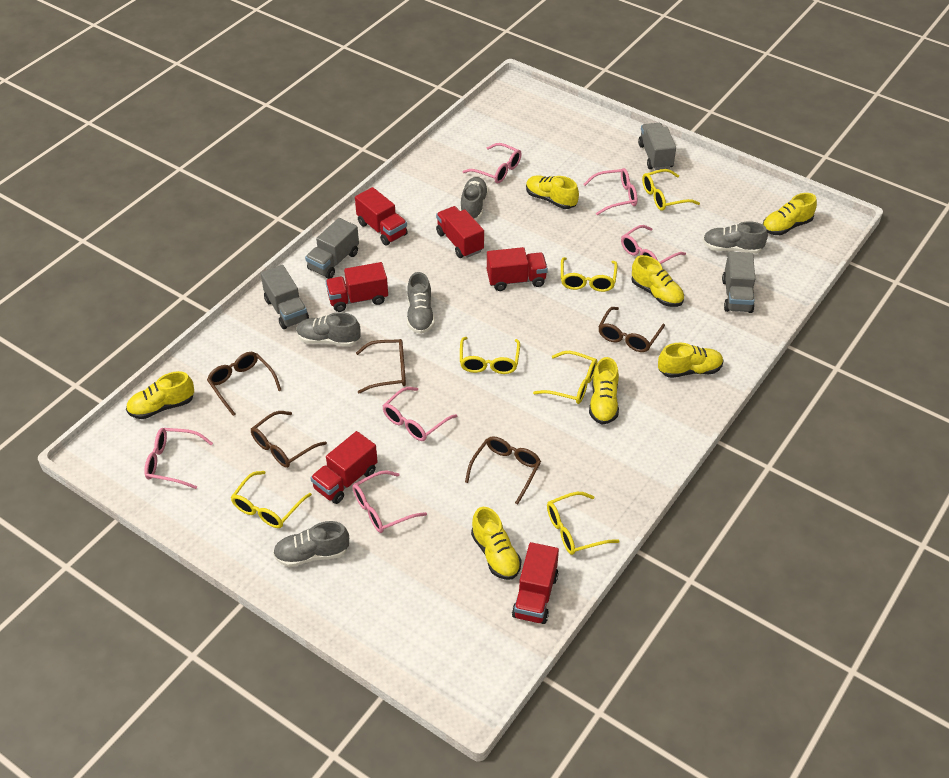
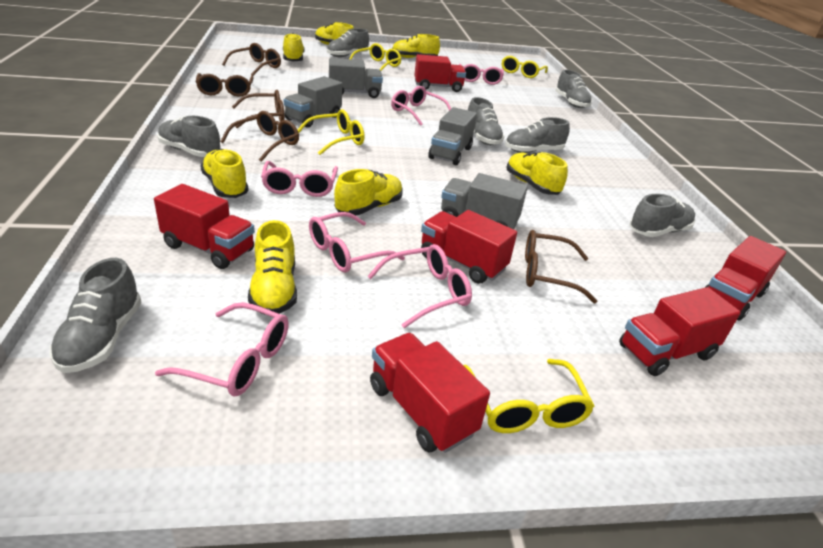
grey shoe: [273,521,349,567] [296,312,360,347] [407,272,435,334] [460,177,488,219] [703,221,768,254] = 5 -> [50,258,142,373] [158,116,221,157] [327,29,369,58] [468,97,504,145] [505,117,570,153] [555,70,592,108] [629,194,695,237] = 7
yellow glasses: [231,471,312,528] [460,337,520,374] [533,351,598,404] [547,492,619,555] [561,257,618,292] [642,169,700,211] = 6 -> [298,109,365,155] [349,43,402,71] [463,359,594,433] [502,56,548,78] = 4

